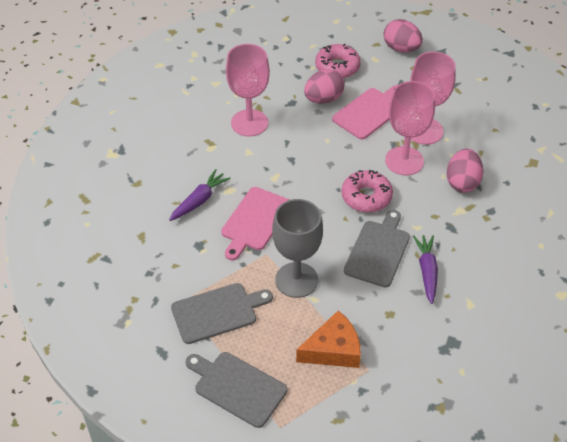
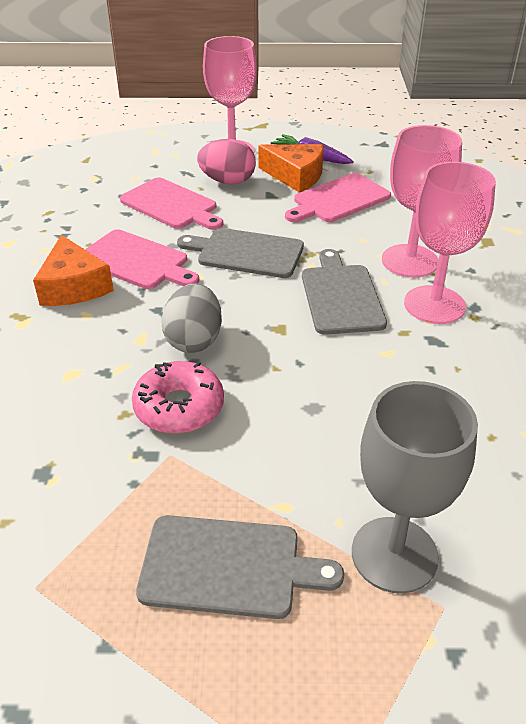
grey egg: none = 0 -> [161,284,222,353] = 1
orange cheese: [296,310,361,368] = 1 -> [33,235,114,306] [258,144,324,193] = 2
pink cutting board: [221,187,289,260] [332,85,398,139] = 2 -> [85,229,199,289] [120,178,223,230] [285,173,391,222] = 3
pink donut: [315,43,361,78] [342,170,393,213] = 2 -> [132,361,224,434] = 1
pink egg: [304,69,344,104] [383,19,423,52] [446,149,483,193] = 3 -> [197,139,256,184] = 1
purple carrot: [169,169,231,221] [413,235,438,304] = 2 -> [271,134,354,164] = 1

